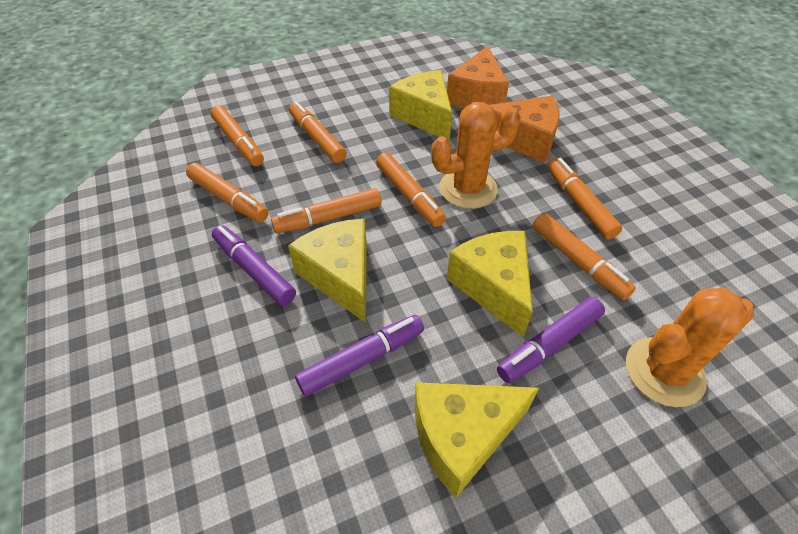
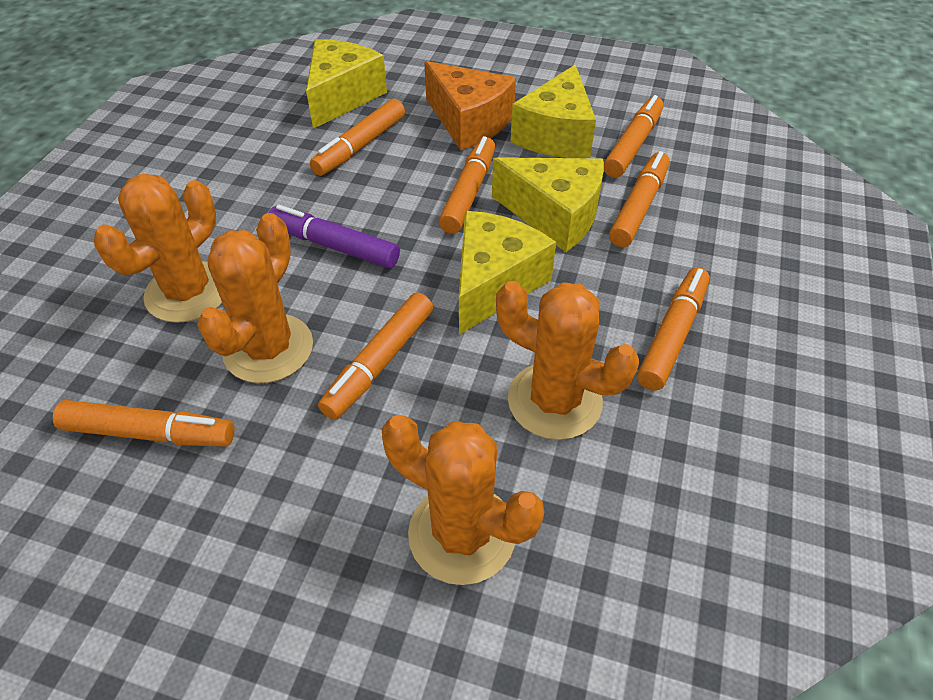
orange cactus: [431,102,521,209] [626,288,754,407] = 2 -> [94,174,222,323] [197,213,313,383] [382,415,545,585] [496,281,640,440] = 4
orange cheese: [447,46,509,109] [489,96,560,163] = 2 -> [424,61,516,150] = 1
purple marker: [212,225,296,306] [295,315,424,396] [497,297,605,383] = 3 -> [269,205,400,268] = 1

